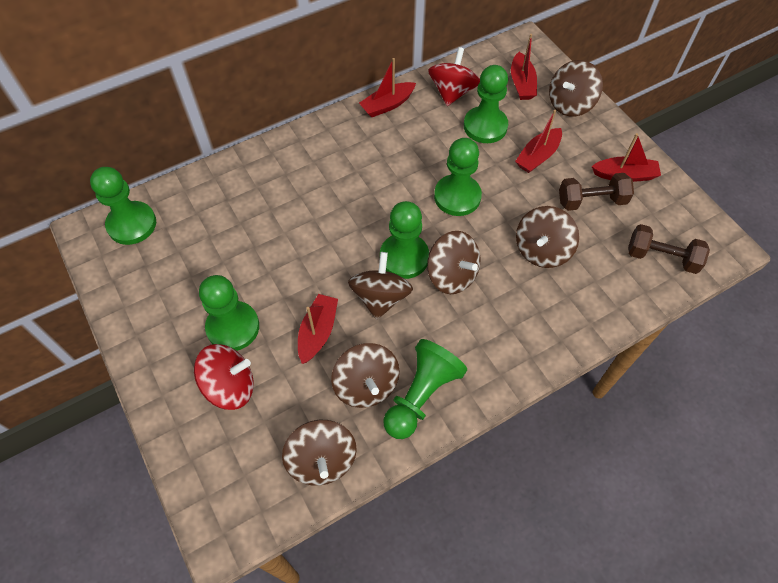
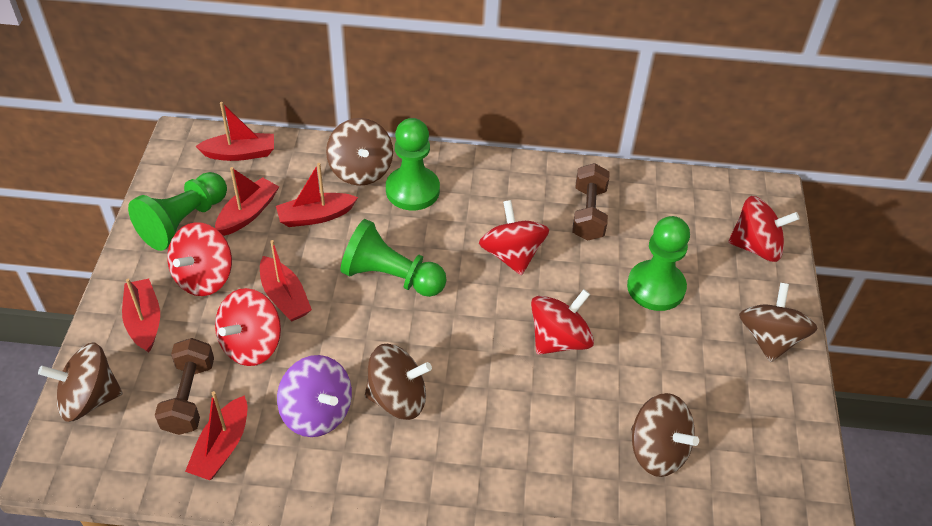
brown spinning top: [282,420,357,486] [331,343,399,408] [348,252,413,320] [427,231,480,294] [516,206,579,268] [549,60,603,117] = 6 -> [38,343,123,422] [326,118,393,186] [365,344,432,420] [631,393,699,477] [739,283,818,362] = 5
green pawn: [90,167,156,245] [199,275,259,351] [380,201,429,279] [383,339,467,439] [434,138,482,216] [464,65,508,143] = 6 -> [128,172,227,251] [340,219,447,297] [386,118,440,211] [627,216,690,311] = 4
purple spinning top: none = 0 -> [277,355,352,437] = 1
red boat: [298,294,338,364] [359,58,416,117] [511,34,537,100] [515,110,562,173] [591,133,661,182] = 5 -> [122,278,160,353] [185,391,247,480] [195,102,274,161] [215,167,279,236] [260,240,312,321] [276,163,358,227] = 6
red spinning top: [194,344,254,410] [428,47,480,106] = 2 -> [167,222,232,296] [215,288,281,366] [479,200,549,275] [531,289,594,355] [728,196,800,262] = 5

